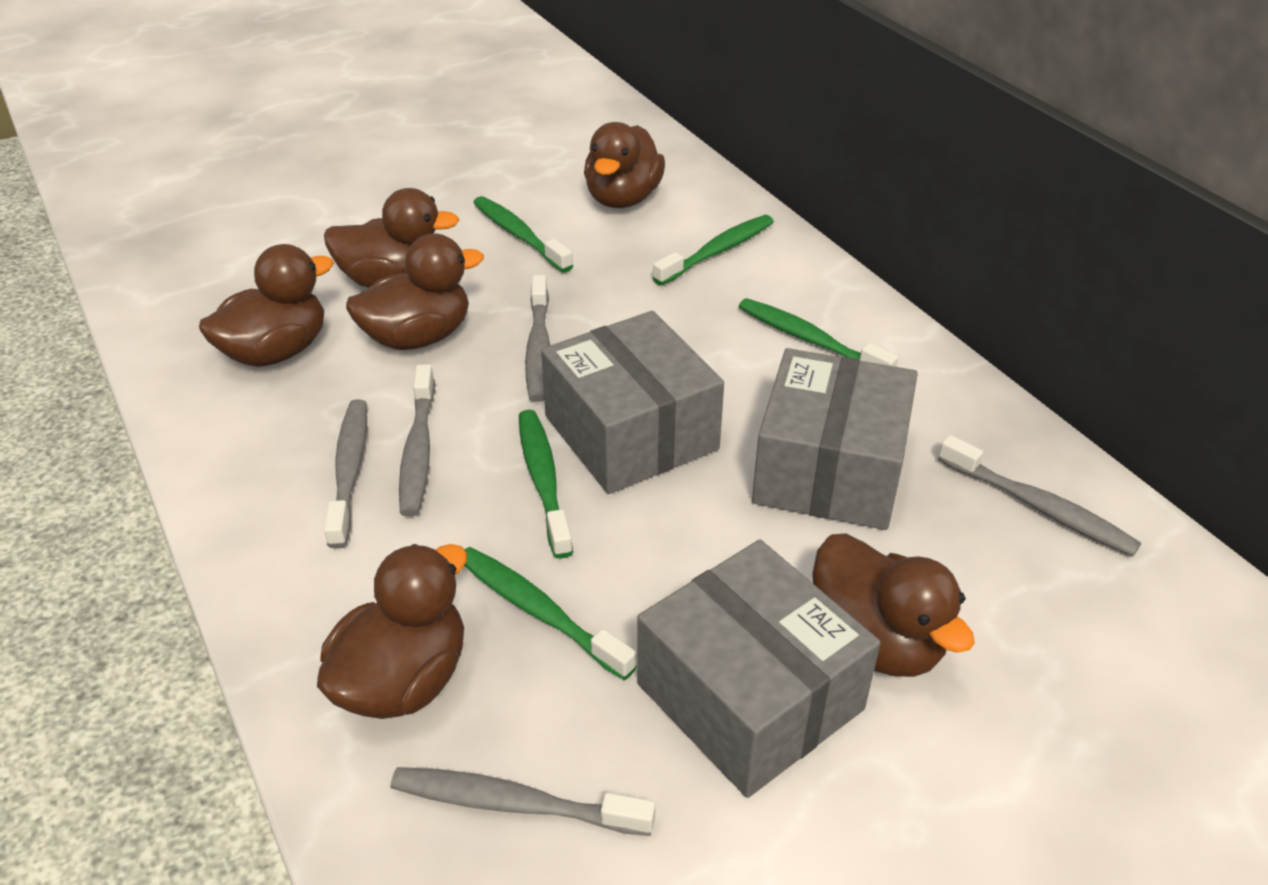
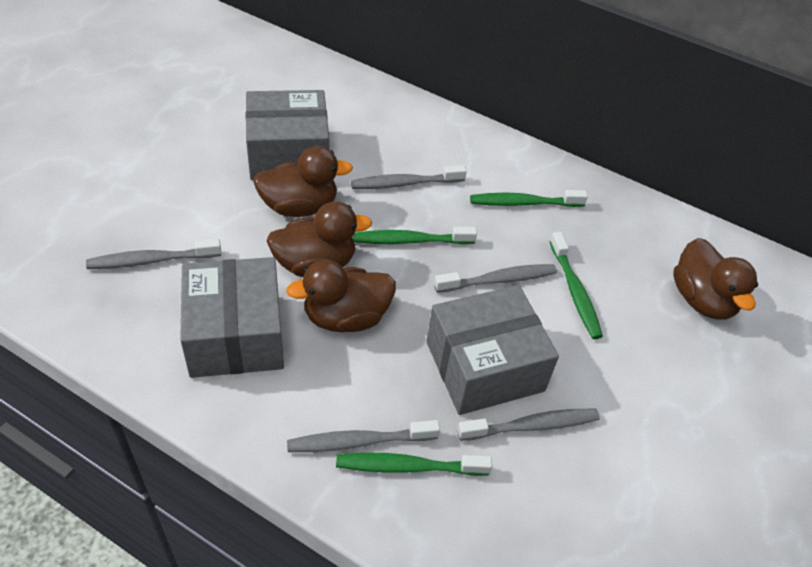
brown duck: [199,244,334,367] [317,544,467,719] [324,188,459,288] [346,234,484,350] [584,122,665,208] [812,533,975,677] = 6 -> [253,146,353,217] [267,202,372,277] [286,260,396,332] [673,238,758,320] = 4
green toothbrush: [464,547,637,680] [473,196,573,272] [519,410,573,559] [652,215,774,285] [738,298,898,367] = 5 -> [336,453,492,476] [353,227,477,244] [470,190,588,207] [549,232,603,339] = 4

